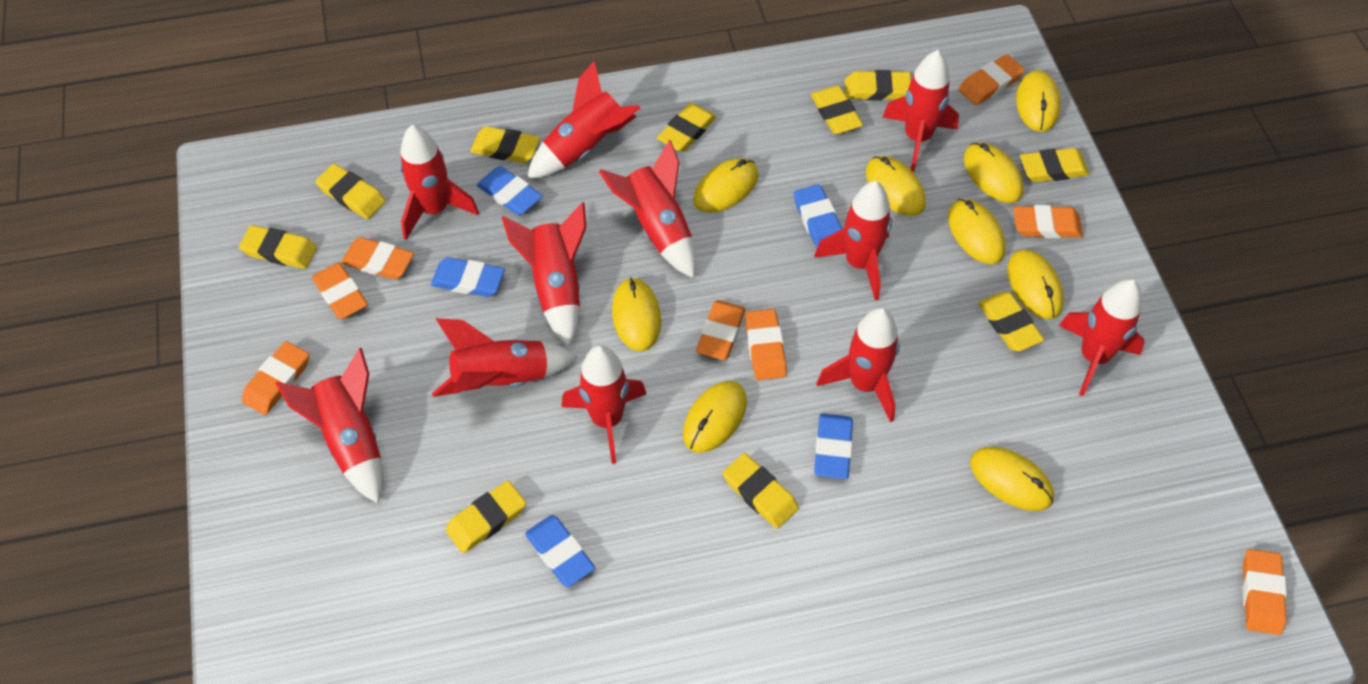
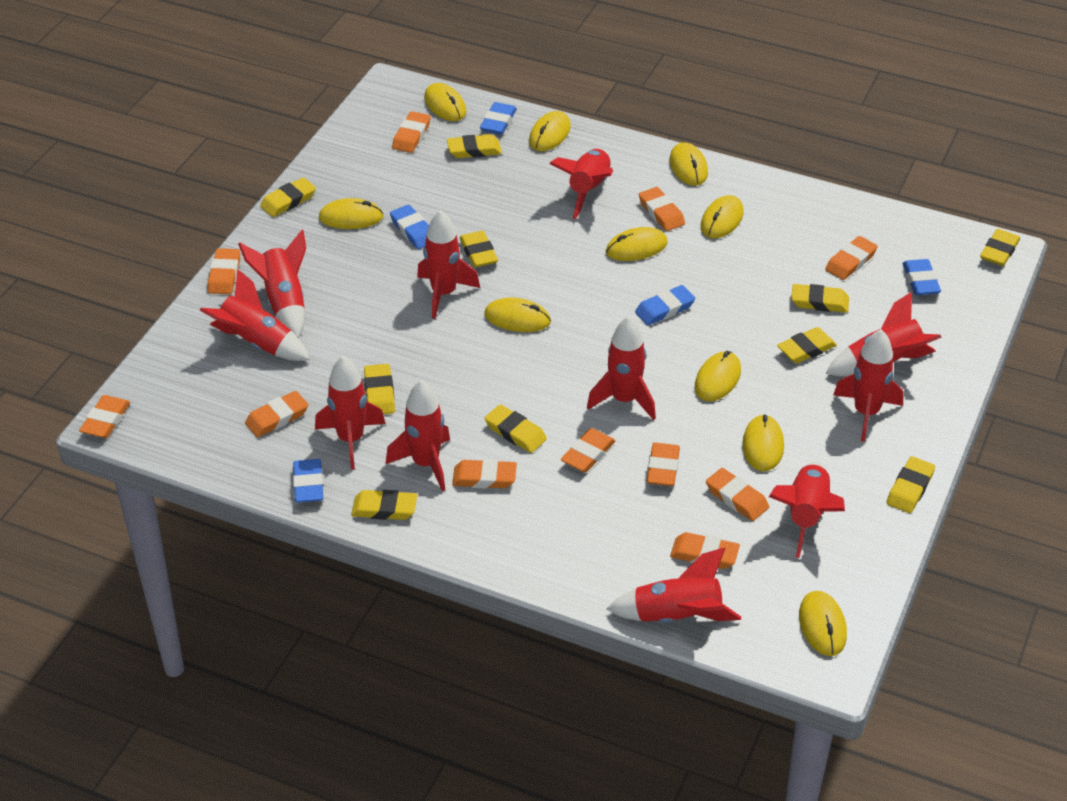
orange eraser: [242,341,309,415] [312,263,368,319] [341,237,414,280] [696,300,745,360] [745,309,787,380] [958,54,1025,105] [1013,205,1083,238] [1243,549,1287,635] = 8 -> [79,395,130,438] [208,248,240,294] [245,391,309,437] [392,111,431,153] [452,459,517,489] [561,428,616,472] [639,187,685,231] [647,443,680,486] [670,532,740,569] [706,468,769,521] [825,236,878,280] = 11
yellow mouse: [612,277,661,351] [683,381,747,453] [693,158,759,213] [866,156,926,216] [948,199,1006,264] [964,142,1023,203] [970,447,1054,511] [1007,250,1064,319] [1016,70,1061,132] = 9 -> [319,198,383,229] [424,83,466,121] [484,298,551,332] [529,111,571,151] [606,227,668,261] [669,142,708,186] [695,351,741,401] [701,195,744,238] [742,414,784,471] [799,591,847,656] = 10

